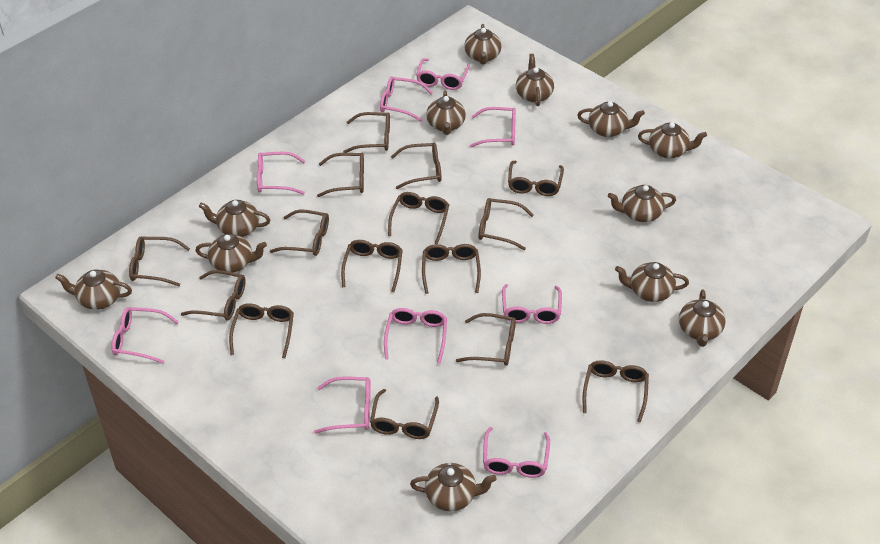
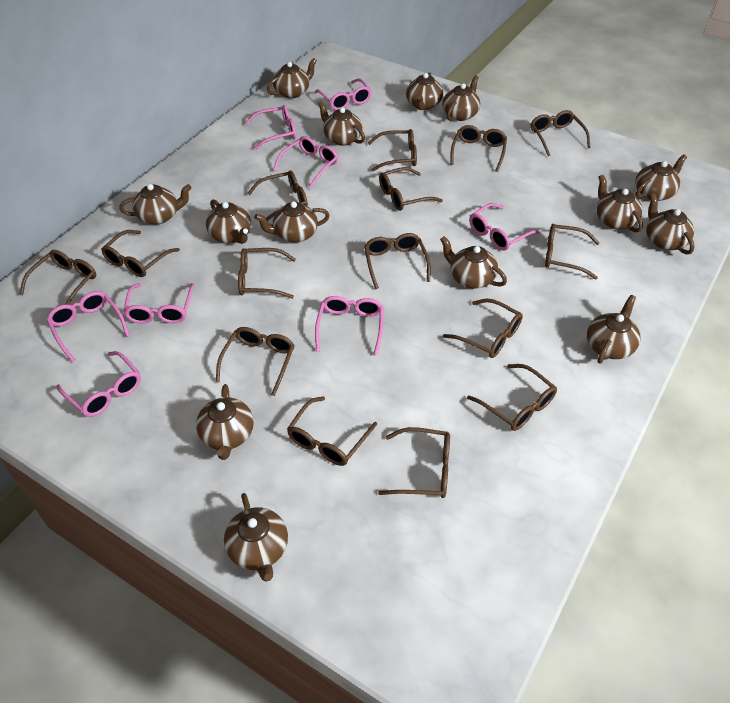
brown teapot: [55,270,132,310] [195,234,267,273] [199,200,270,237] [410,463,497,511] [426,90,466,135] [464,24,502,64] [516,54,554,106] [577,101,645,137] [608,185,676,222] [615,262,689,302] [638,122,707,159] [679,290,726,347] = 12 -> [119,184,191,225] [196,384,254,460] [206,199,251,244] [224,493,288,582] [254,201,330,242] [267,58,317,99] [318,101,365,146] [406,72,443,110] [440,236,507,289] [442,75,480,121] [587,295,640,364] [596,175,643,233] [635,154,687,201] [646,194,694,254] = 14
pink glasses: [112,307,179,364] [257,152,305,195] [314,376,371,434] [380,76,433,122] [384,308,447,364] [416,58,470,90] [470,107,516,147] [483,427,550,478] [502,284,562,324] = 9 -> [46,291,130,362] [57,351,141,417] [123,283,194,324] [245,105,296,150] [273,136,338,188] [315,78,372,110] [315,296,384,356] [469,203,540,251] = 8

